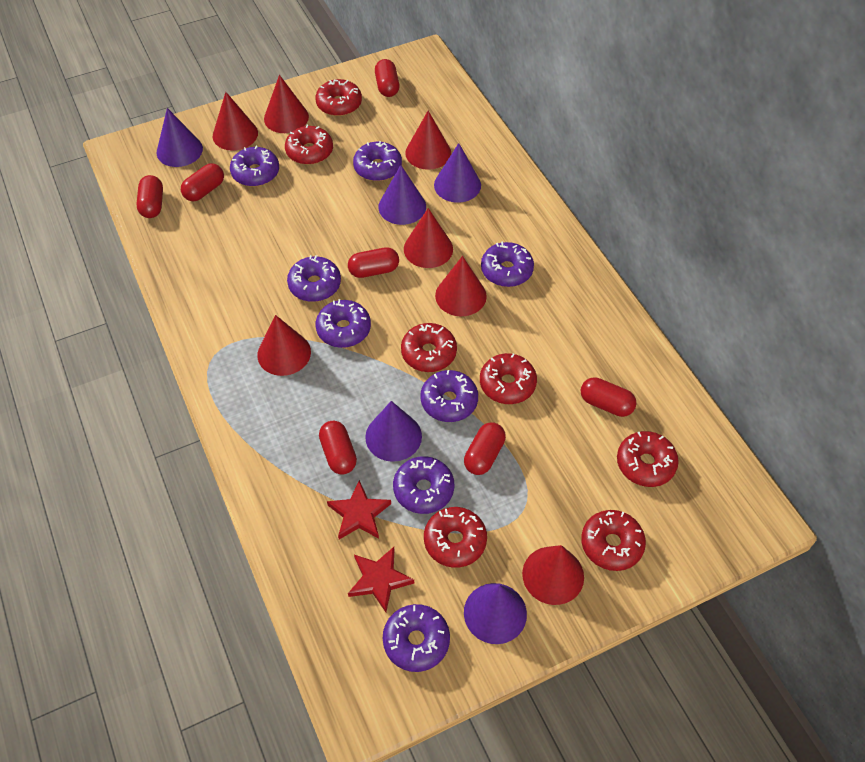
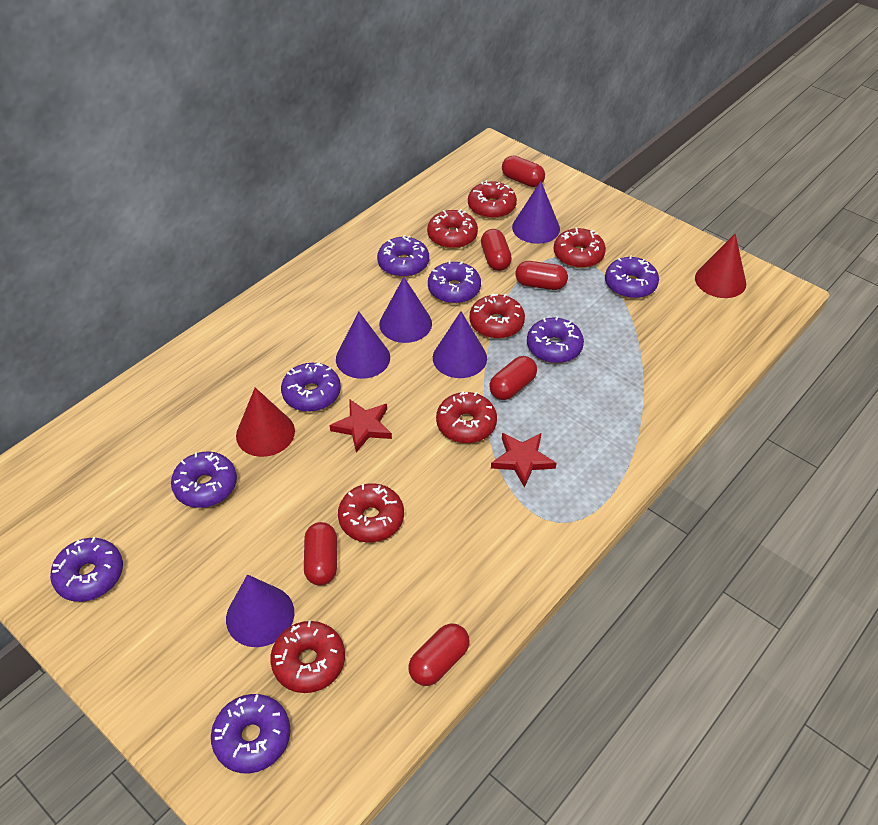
red capsule: [137,175,163,218] [181,163,224,201] [319,421,357,475] [348,247,399,278] [375,59,400,97] [464,422,506,475] [581,377,636,417] = 7 -> [304,522,337,585] [408,623,470,686] [481,229,512,271] [489,356,537,400] [502,156,545,187] [516,261,568,290] = 6
red cone: [213,92,258,151] [257,315,311,376] [264,75,309,133] [404,208,453,268] [405,111,451,170] [435,256,487,316] [522,545,584,605] = 7 -> [236,388,295,457] [695,234,746,298] = 2

